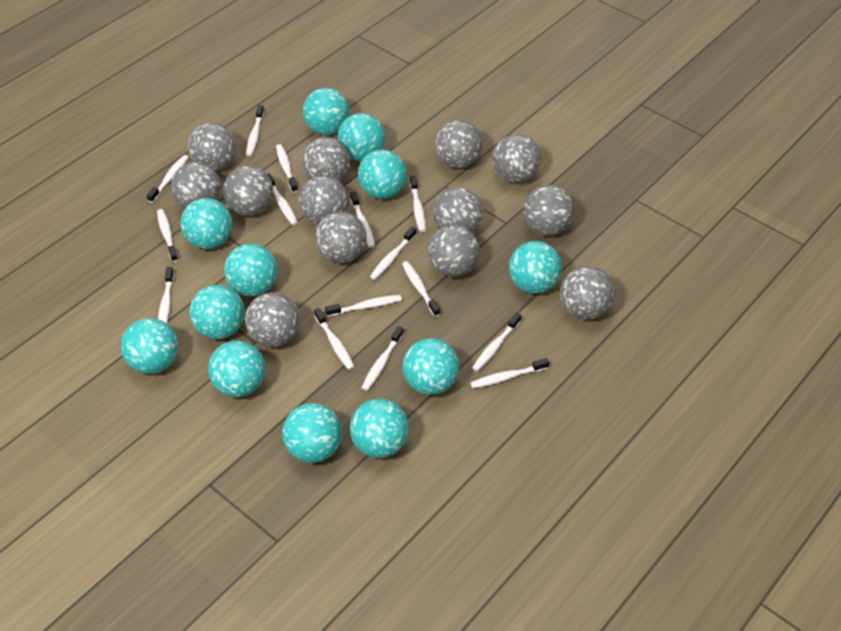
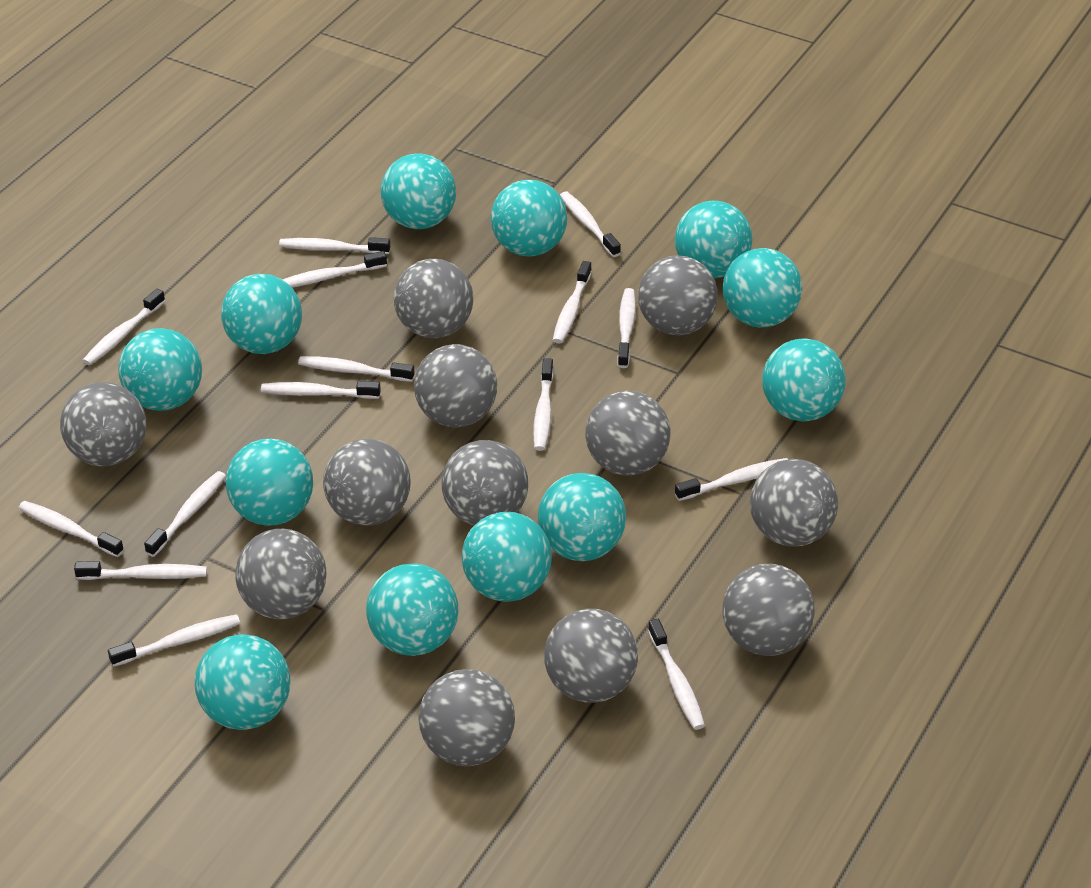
grey ball: [171,162,221,209] [188,123,236,171] [223,166,273,216] [245,292,300,347] [299,176,349,225] [302,137,351,181] [315,211,367,263] [427,225,480,277] [433,187,483,233] [435,120,483,168] [493,134,541,183] [524,185,574,236] [561,266,615,319] = 13 -> [60,382,146,467] [235,529,326,619] [323,438,411,526] [394,259,473,338] [414,344,497,428] [418,669,515,766] [442,440,528,525] [544,609,638,703] [585,391,671,476] [638,256,718,335] [722,564,815,656] [750,459,838,547] = 12

